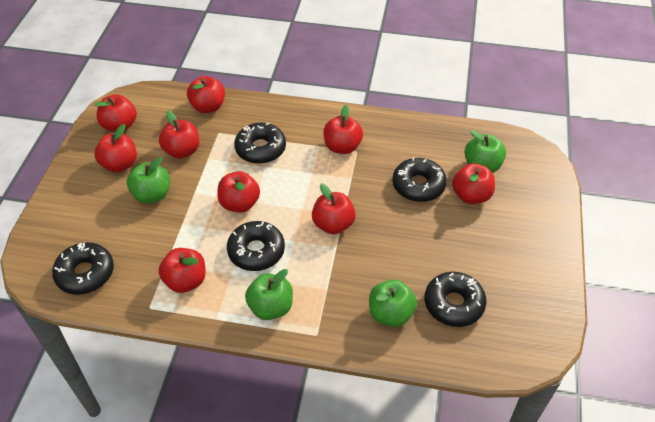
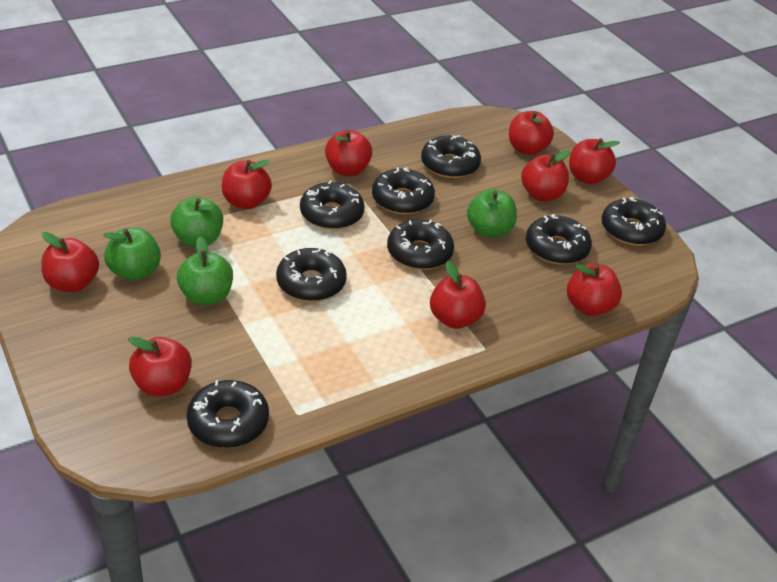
black donut: [52,242,114,295] [227,221,285,271] [234,122,286,164] [392,157,447,202] [425,272,487,327] = 5 -> [186,380,269,448] [276,248,347,302] [300,181,365,230] [372,167,435,215] [387,219,454,270] [421,135,481,178] [526,214,592,265] [602,197,666,246] = 8

